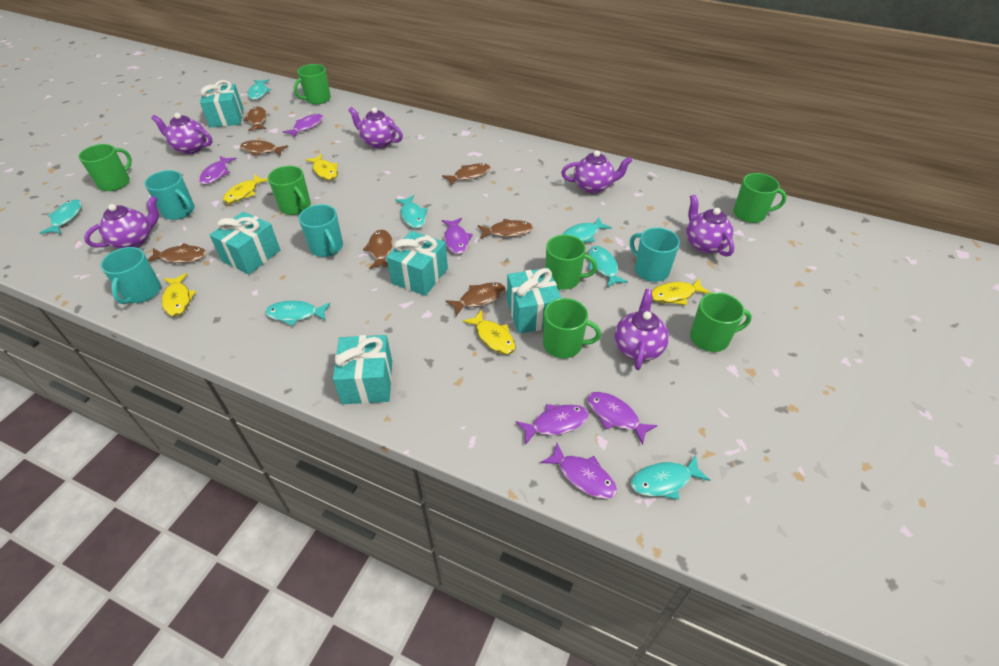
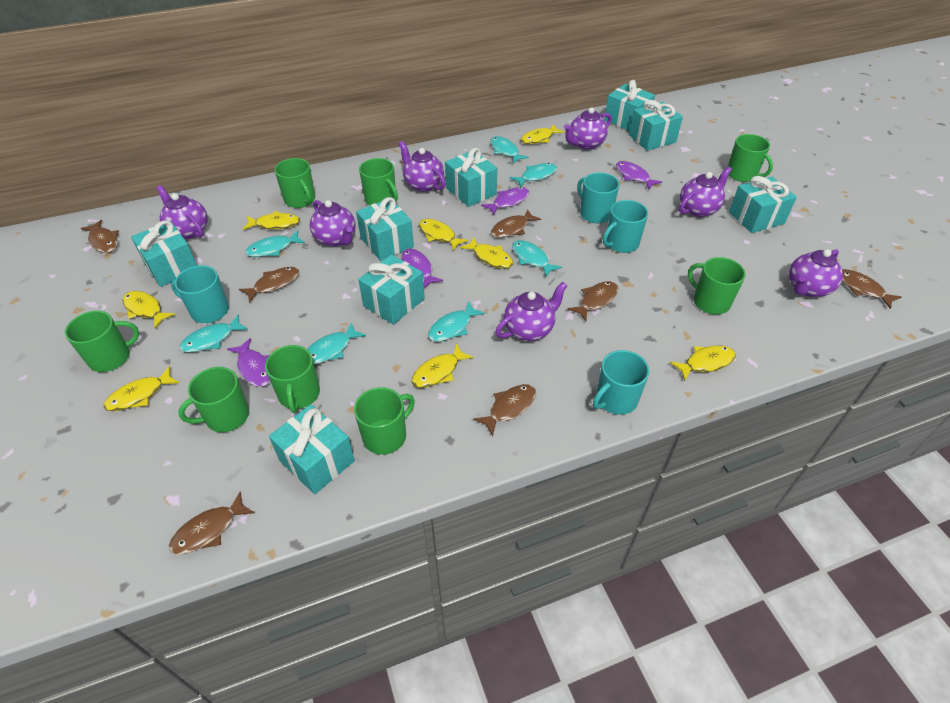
green mug: [79,144,132,191] [268,166,311,215] [294,64,331,104] [543,298,601,358] [545,235,597,290] [690,292,752,352] [733,173,787,223] = 7 -> [65,311,139,372] [178,367,249,432] [265,345,320,413] [274,158,315,208] [354,387,415,455] [359,158,398,206] [688,257,746,314] [728,134,773,182] = 8
purple fish: [199,156,237,184] [283,114,323,138] [442,218,473,254] [515,404,589,445] [541,443,617,499] [587,392,658,445] = 6 -> [227,338,270,387] [401,249,443,288] [481,187,529,215] [616,161,662,190] = 4
purple teapot: [84,196,159,249] [151,113,212,154] [348,107,403,148] [561,150,632,194] [615,289,669,370] [686,195,734,257] = 6 -> [156,185,208,239] [310,200,355,246] [399,141,446,192] [495,282,568,341] [564,107,612,150] [679,166,732,217] [789,249,843,297] = 7
turquoise gift: [200,80,244,127] [210,212,280,275] [333,335,392,404] [387,231,448,296] [507,268,561,334] = 5 -> [131,220,197,287] [269,404,355,494] [356,197,414,261] [358,255,425,325] [445,148,497,207] [604,80,655,131] [629,100,683,151] [729,176,797,233] = 8
yellow fish: [162,273,196,317] [223,174,268,204] [305,154,338,180] [462,310,516,355] [652,279,710,305] = 5 -> [104,366,179,411] [123,291,175,328] [243,211,300,230] [412,344,474,388] [419,219,468,251] [460,237,513,269] [521,124,565,144] [670,345,736,381] = 8

